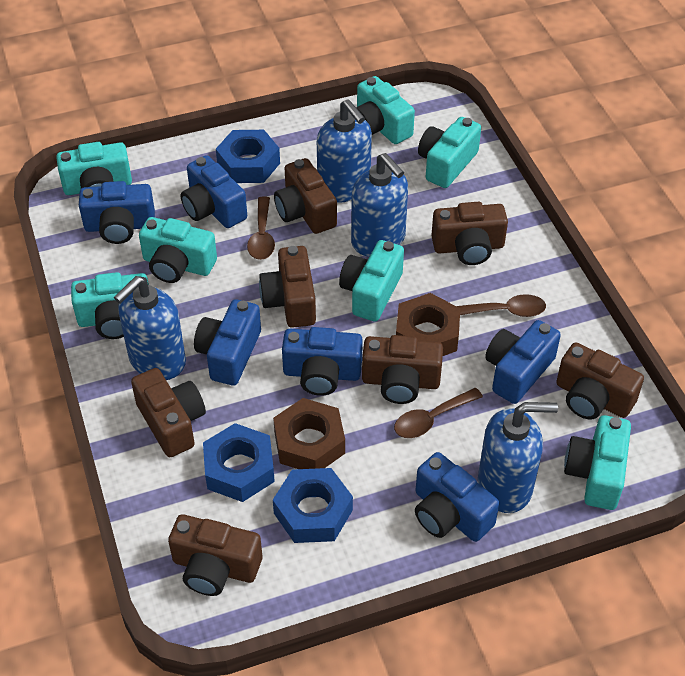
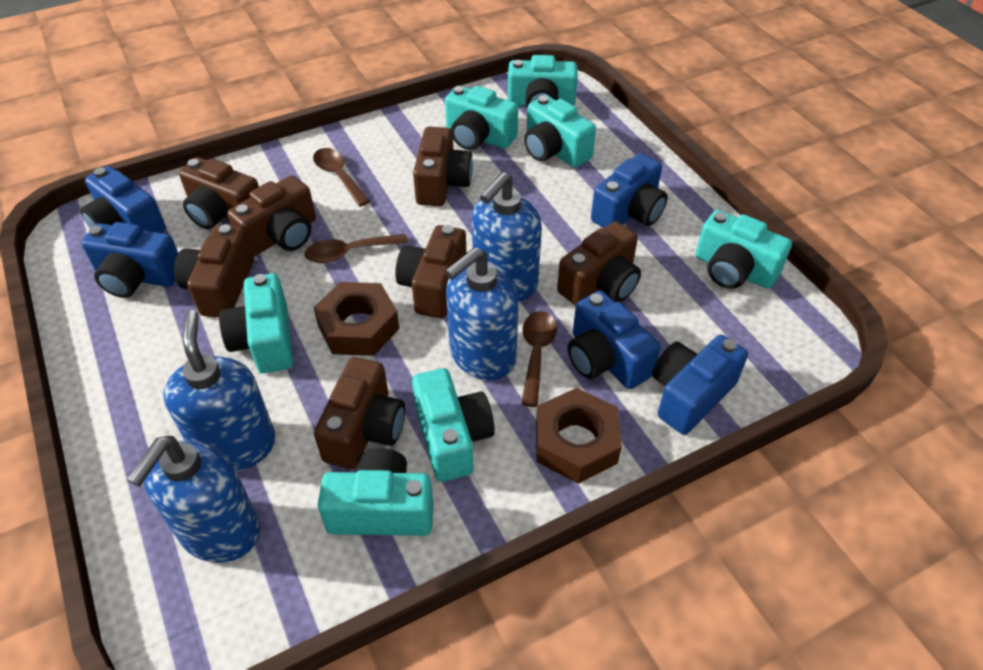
blue camera: [79,181,155,244] [181,155,247,228] [194,299,261,385] [282,327,363,396] [415,452,499,542] [485,320,561,404] = 6 -> [80,166,166,233] [81,222,178,298] [568,291,661,389] [591,153,668,228] [652,335,748,435] = 5
blue nut: [203,423,275,502] [216,130,280,183] [273,468,353,543] = 3 -> none = 0

